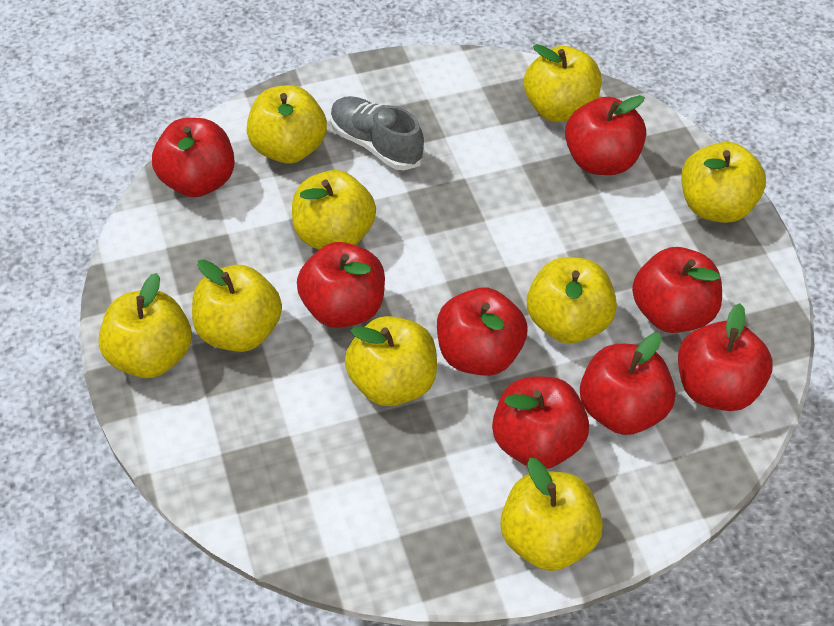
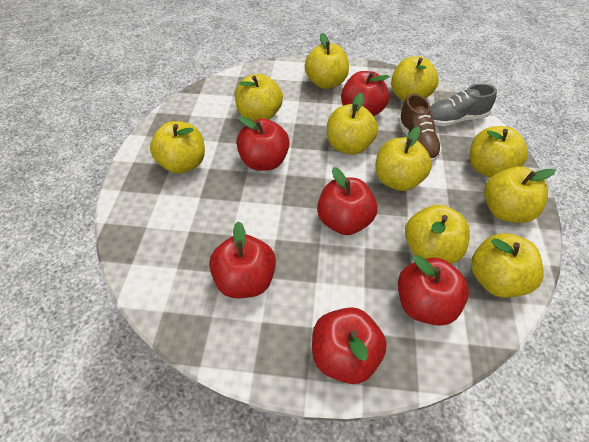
brown shoe: none = 0 -> [398,94,442,162] = 1
red apple: [152,118,235,197] [297,242,385,328] [437,287,528,376] [492,377,589,469] [565,95,646,175] [580,333,675,435] [632,247,722,333] [678,303,773,411] = 8 -> [209,221,276,298] [236,116,290,171] [312,307,387,384] [317,167,377,235] [341,71,390,116] [398,255,469,326] = 6
yellow apple: [99,273,192,378] [192,259,282,352] [247,85,327,163] [292,170,376,249] [345,316,437,406] [500,458,603,571] [524,44,602,122] [527,257,617,344] [681,142,766,223] = 9 -> [150,121,205,174] [235,74,283,121] [305,33,349,89] [327,93,378,155] [375,127,432,191] [391,56,439,101] [405,205,470,264] [469,126,528,178] [471,233,544,298] [484,166,555,223] = 10

